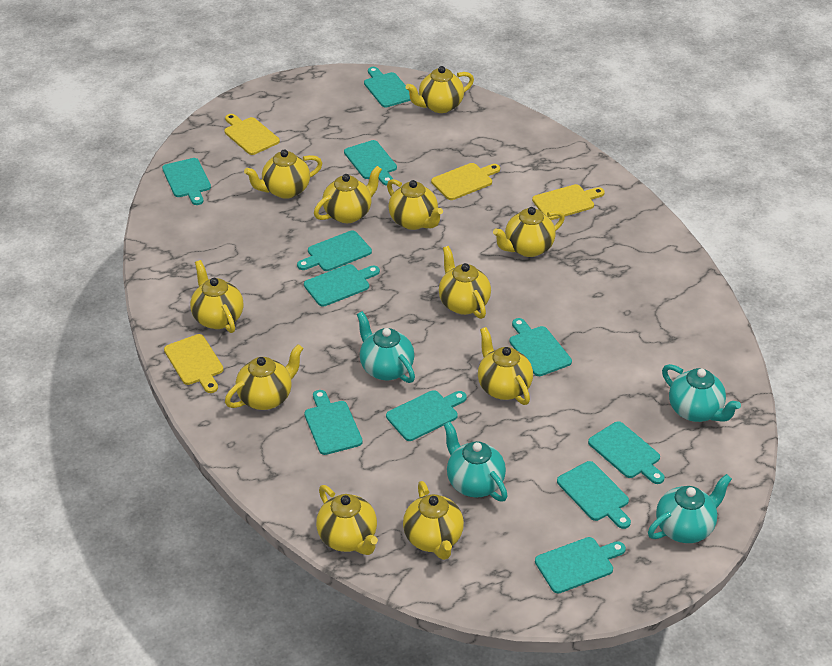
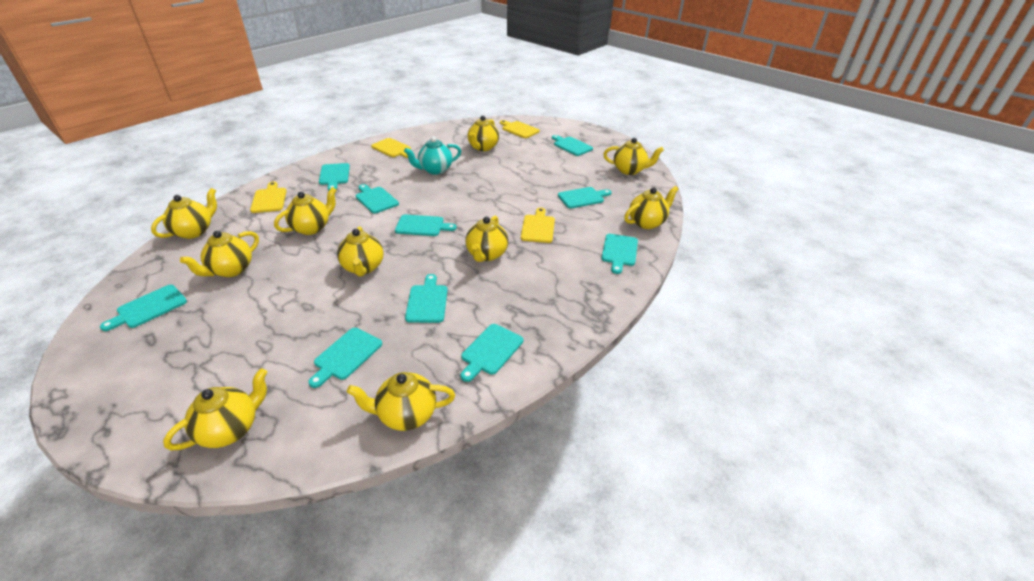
turquoise cutting board: [162,158,211,205] [297,230,372,271] [304,264,380,307] [304,390,363,455] [344,140,397,186] [364,67,411,107] [386,390,467,441] [510,318,572,376] [535,537,626,594] [557,461,631,529] [588,421,665,484] = 11 -> [100,285,187,331] [308,328,382,388] [319,163,350,190] [356,184,399,213] [395,214,457,236] [405,274,448,323] [461,324,523,382] [552,135,593,156] [558,187,612,209] [601,234,638,274] = 10
turquoise teapot: [357,311,415,383] [444,421,508,501] [648,474,732,543] [662,364,741,422] = 4 -> [404,137,461,175] = 1
yellow teapot: [190,260,244,333] [225,344,303,410] [244,149,322,199] [314,166,382,223] [316,485,378,555] [387,179,443,230] [403,481,464,560] [406,66,474,113] [439,246,491,319] [478,327,533,405] [493,207,565,257] = 11 -> [151,188,217,239] [163,368,267,450] [180,231,259,277] [274,187,336,235] [337,226,384,277] [347,372,455,431] [466,216,508,262] [467,116,499,151] [603,138,664,175] [624,186,678,229] = 10

